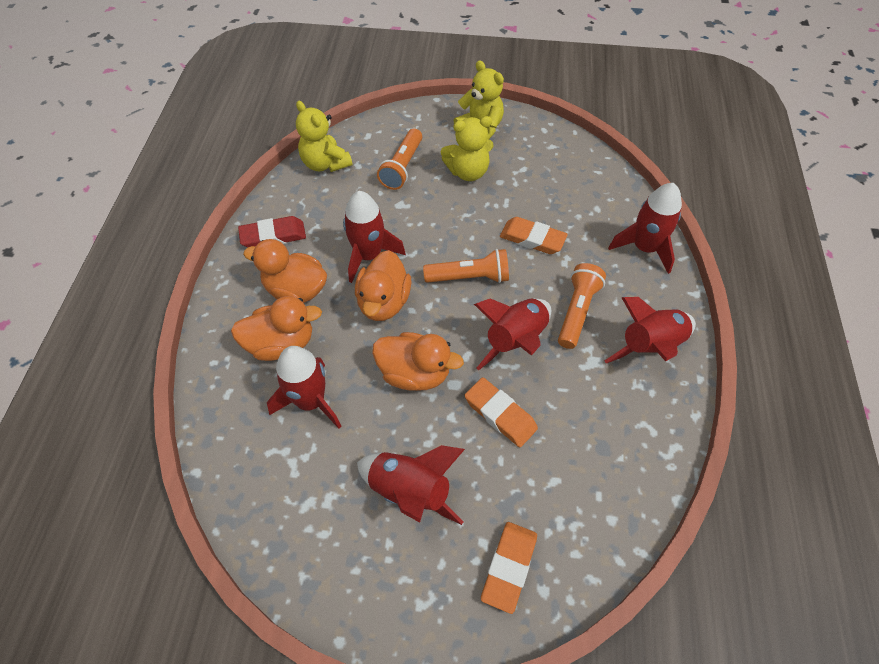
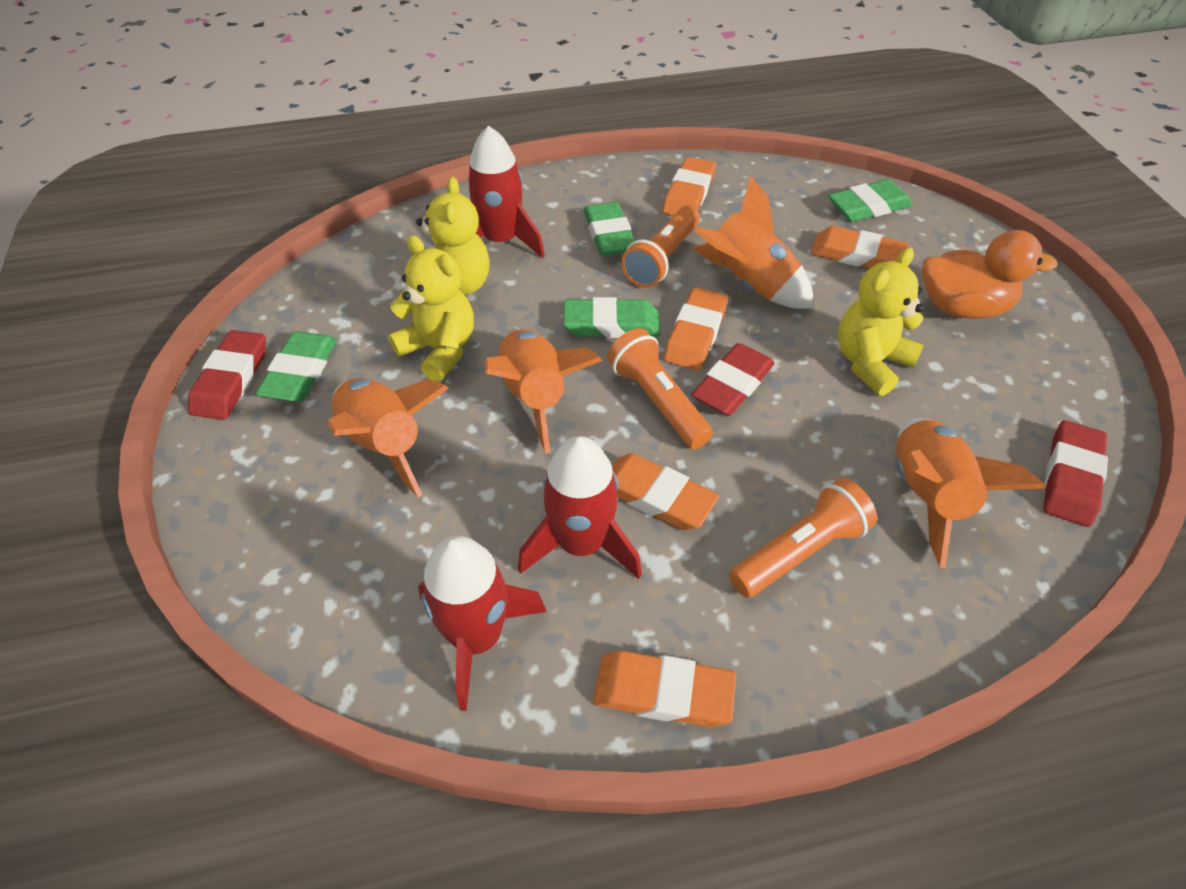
green eraser: none = 0 -> [256,331,337,402] [563,297,660,338] [584,202,635,256] [828,180,912,222] = 4
orange duck: [231,296,322,361] [243,239,327,303] [355,250,411,321] [372,332,464,391] = 4 -> [922,230,1058,319] = 1
orange eraser: [465,377,538,447] [481,522,537,614] [500,217,568,254] = 3 -> [593,651,736,727] [612,453,719,530] [662,157,716,216] [664,287,728,370] [810,226,909,268] = 5
orange rocket: none = 0 -> [327,378,448,497] [484,329,602,454] [693,176,814,309] [896,418,1045,568] = 4
red eraser: [238,216,306,248] = 1 -> [188,330,266,420] [691,343,775,416] [1043,420,1108,527] = 3
red rocket: [267,346,341,428] [343,191,406,283] [357,445,465,525] [474,299,551,370] [605,297,696,363] [608,183,682,274] = 6 -> [418,535,547,711] [469,126,545,258] [518,436,642,579] = 3

